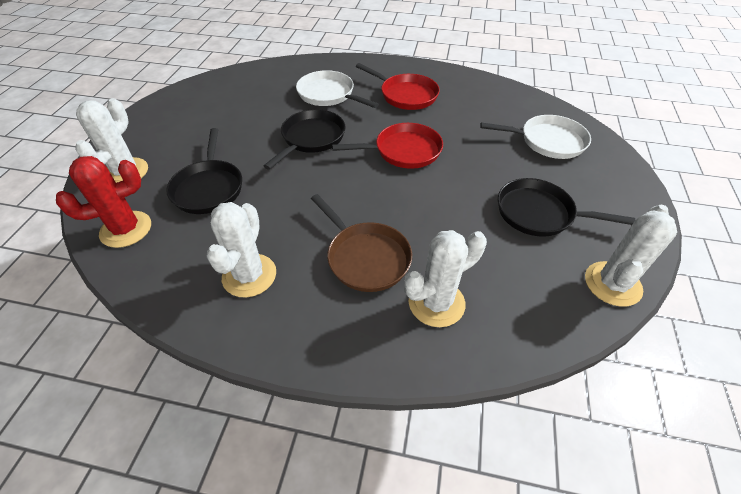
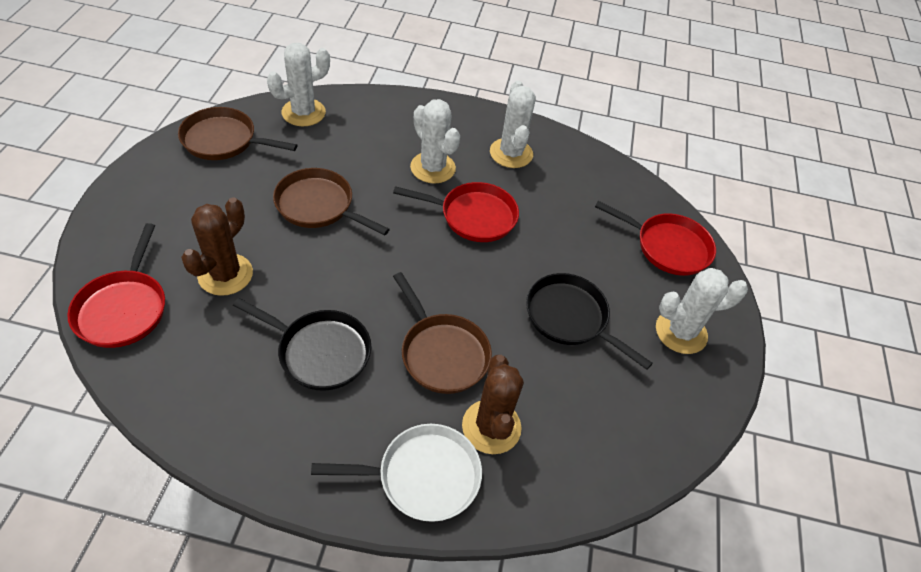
black pan: [166,128,242,214] [264,109,346,170] [498,178,635,237] = 3 -> [233,298,372,391] [526,273,653,370] = 2
brown cactus: none = 0 -> [181,197,253,296] [462,355,524,454] = 2
brown pan: [311,194,412,292] = 1 -> [178,107,297,160] [273,168,390,235] [393,272,492,394] = 3
red cactus: [56,156,151,248] = 1 -> none = 0
red pan: [332,123,443,169] [356,63,440,110] = 2 -> [67,223,165,348] [393,182,519,242] [595,201,716,276] = 3
white pan: [296,70,379,108] [480,115,591,159] = 2 -> [311,424,482,522] = 1

